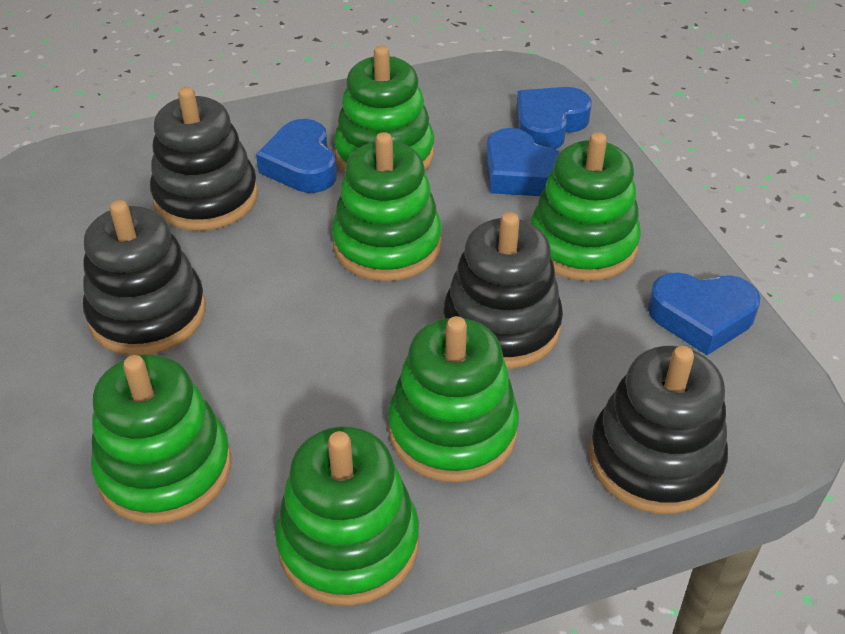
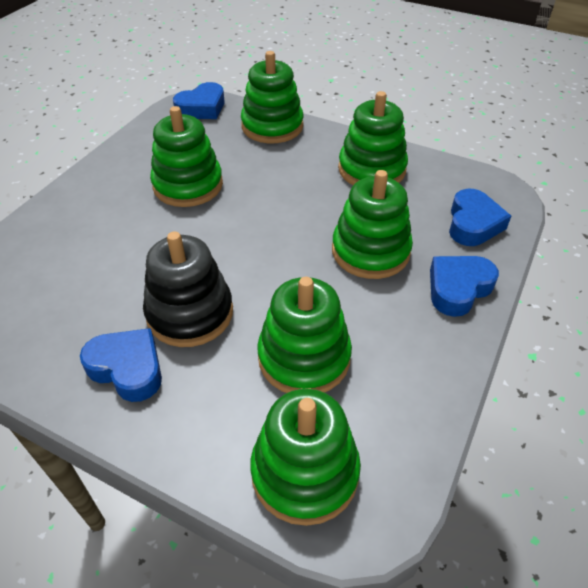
black stacking toy: [83,200,206,356] [150,87,258,231] [443,212,563,369] [589,346,728,514] = 4 -> [143,232,233,347] = 1

